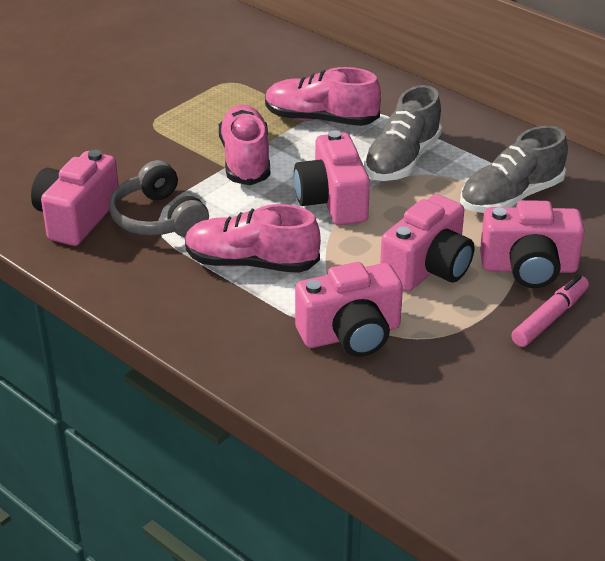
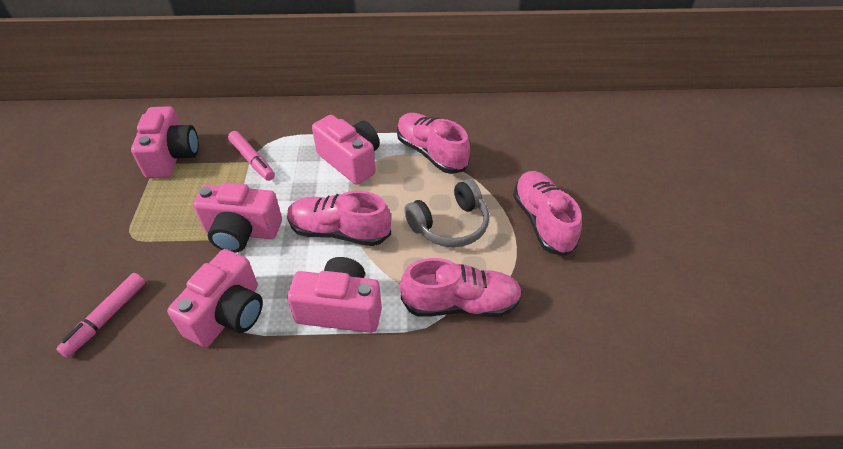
grey shoe: [364,85,442,181] [460,126,568,213] = 2 -> none = 0
pink marker: [511,275,589,347] = 1 -> [56,273,145,357] [228,131,275,181] = 2
pink shoe: [185,204,321,273] [219,105,270,185] [265,67,381,126] = 3 -> [287,191,391,246] [397,113,470,174] [400,258,522,317] [513,171,582,256] = 4

